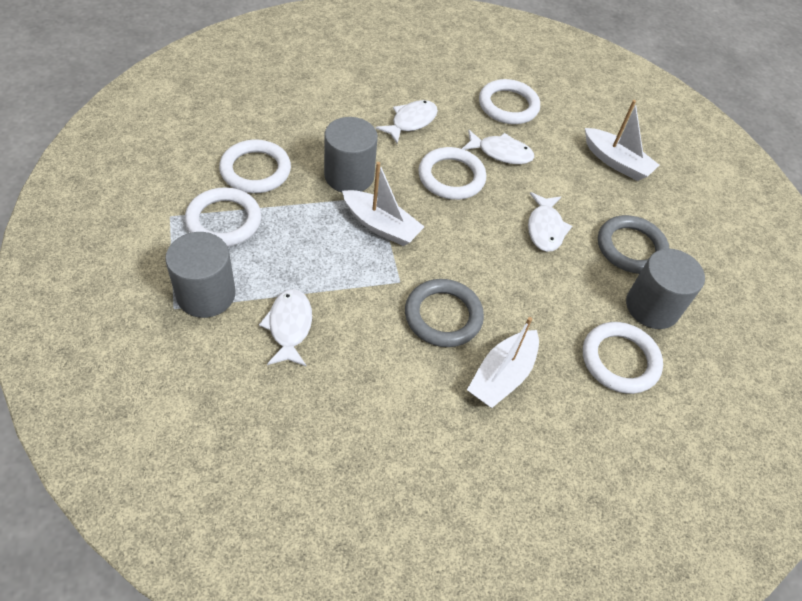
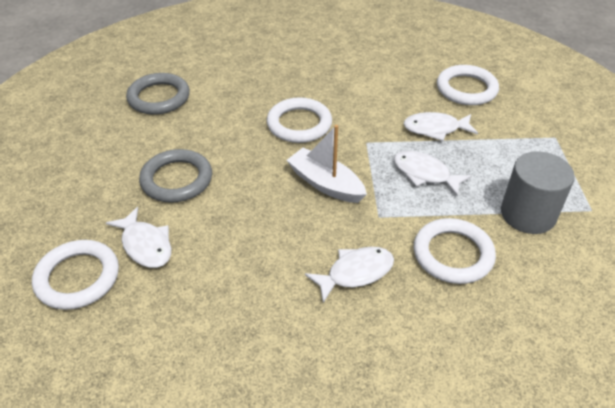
grey cylinder: [165,232,236,318] [324,117,378,192] [626,249,705,329] = 3 -> [501,151,575,234] = 1
white boat: [342,162,425,246] [467,317,539,408] [585,100,659,181] = 3 -> [287,125,367,203] = 1
white ring: [185,187,261,247] [219,140,291,193] [418,147,486,200] [479,79,540,124] [583,322,663,394] = 5 -> [32,240,119,310] [267,97,332,143] [414,218,496,284] [437,65,499,105] = 4

